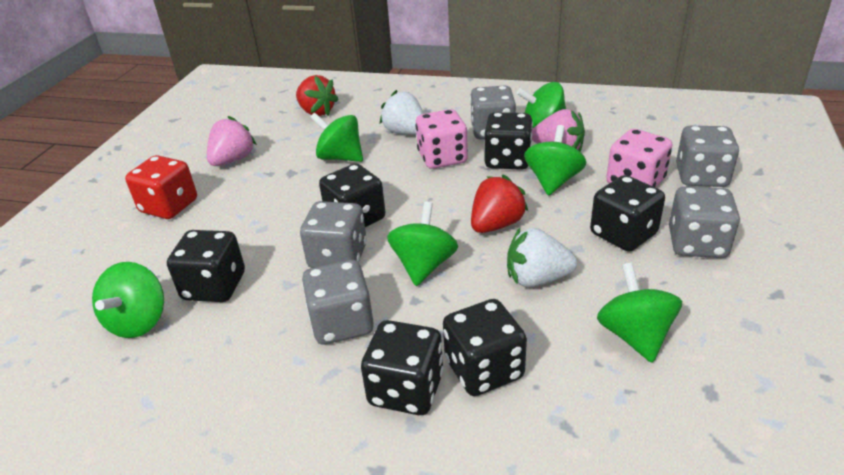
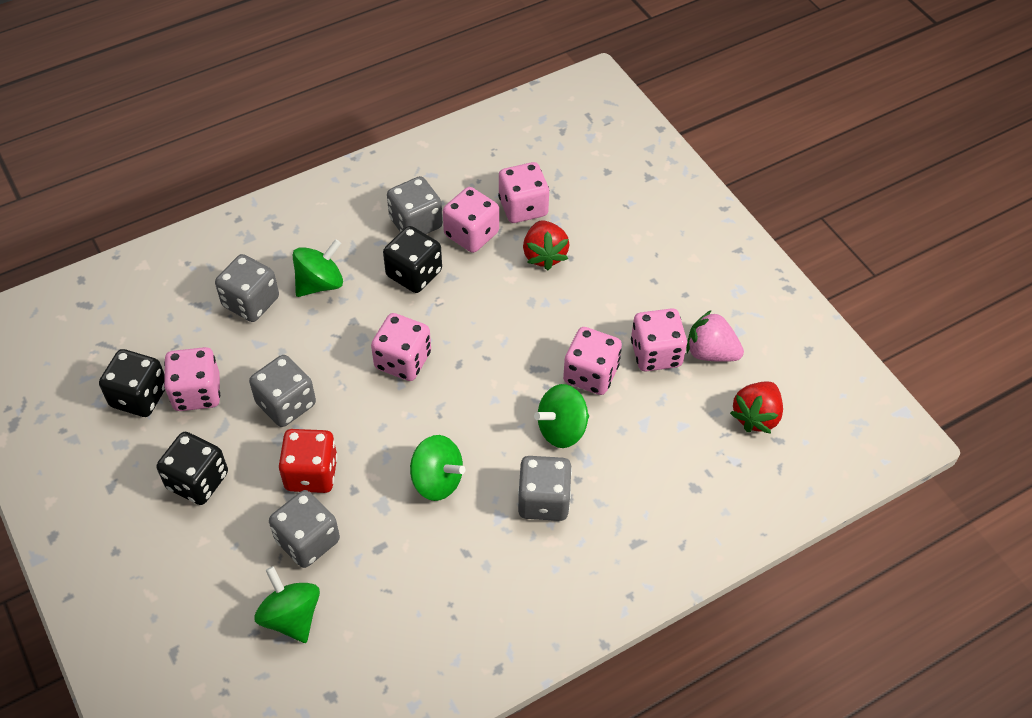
black dice: [167,230,245,302] [319,164,385,227] [361,320,444,415] [443,299,527,396] [484,112,533,170] [590,175,665,251] = 6 -> [99,349,165,417] [157,432,228,505] [383,226,442,293] = 3
green spinning top: [92,262,164,338] [310,113,363,162] [387,202,458,286] [517,82,566,129] [524,125,587,196] [597,263,682,363] = 6 -> [254,566,320,643] [293,239,343,297] [410,435,465,501] [534,384,589,448] = 4
pink dice: [416,109,468,169] [606,129,672,188] = 2 -> [164,347,220,411] [371,313,431,381] [443,187,499,253] [498,162,549,223] [563,327,622,395] [631,308,687,371] = 6
pink strawberry: [207,116,257,166] [532,109,585,151] = 2 -> [686,310,744,362] = 1
white strawberry: [380,90,424,134] [507,228,577,287] = 2 -> none = 0

